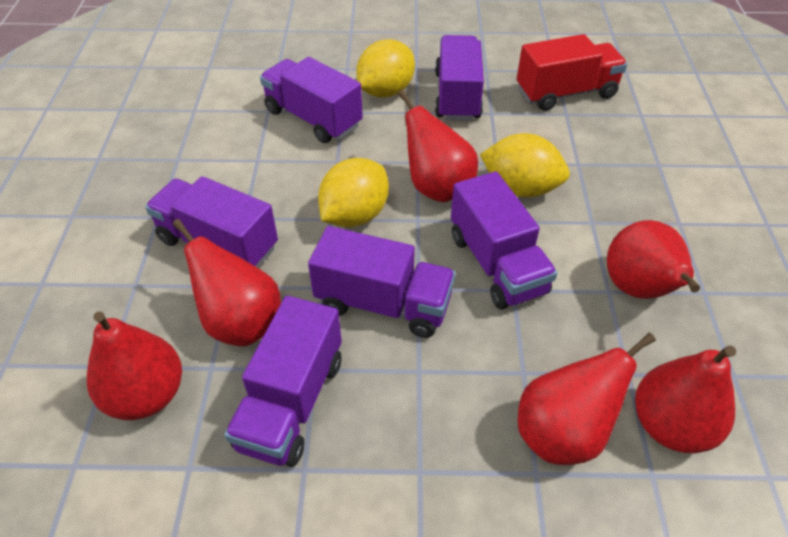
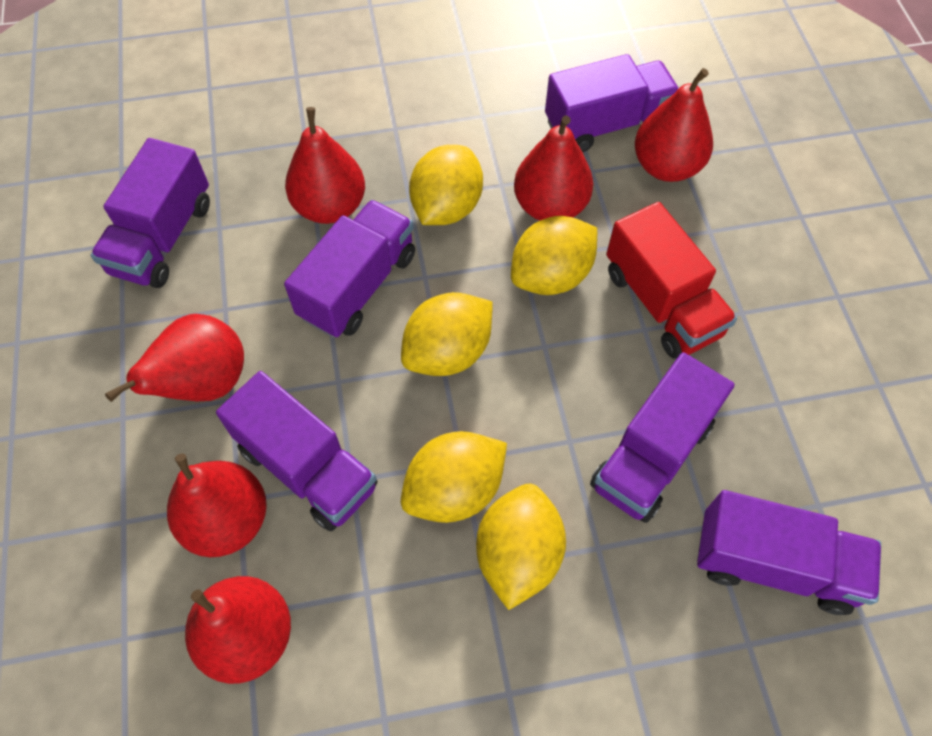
yellow lemon: [318,158,389,227] [356,39,415,97] [480,133,570,197] = 3 -> [401,292,493,376] [401,431,507,523] [409,145,483,225] [476,484,566,610] [511,216,597,295] = 5

